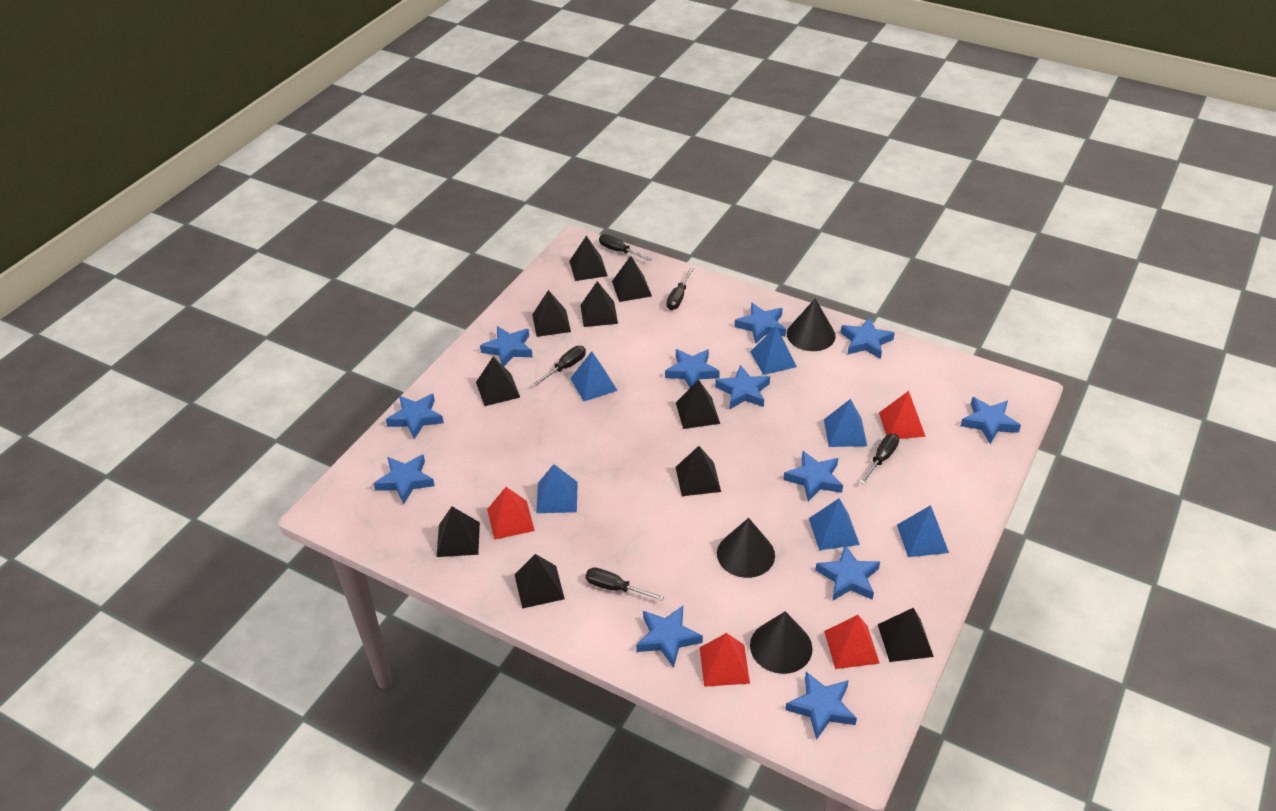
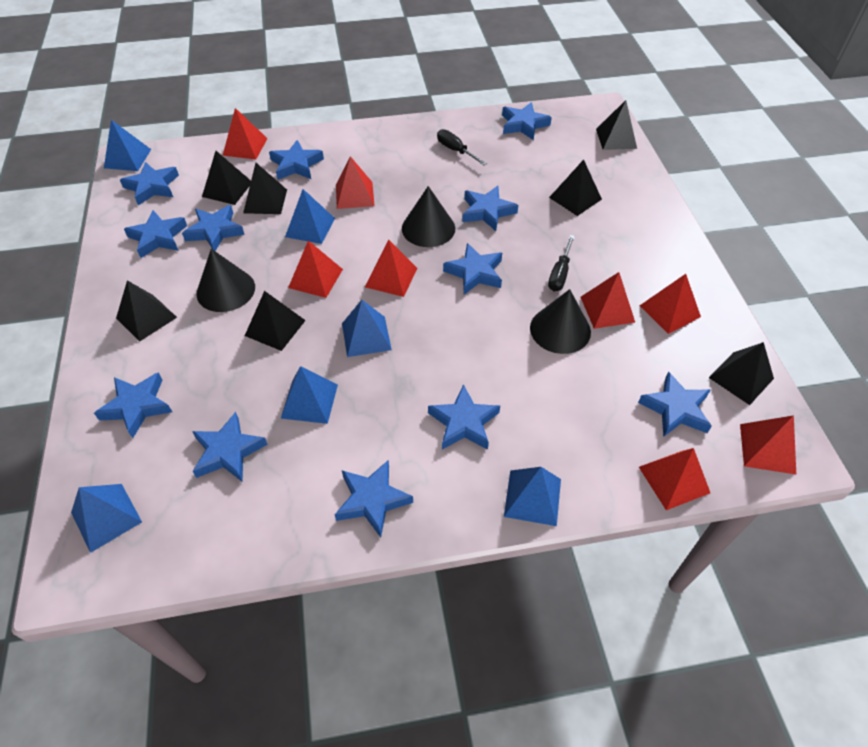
black pyramid: [437,507,480,557] [476,356,520,406] [515,554,565,609] [532,290,571,337] [569,236,608,281] [581,281,618,327] [612,256,652,302] [676,380,720,429] [676,446,721,496] [878,608,934,662] = 10 -> [116,280,177,342] [202,151,251,205] [243,163,287,214] [245,291,306,351] [549,159,602,216] [596,100,637,150] [709,342,774,405] = 7
black screwdriver: [533,346,586,386] [586,567,664,601] [599,234,651,261] [666,268,693,310] [859,434,899,484] = 5 -> [437,129,487,166] [548,235,575,291] = 2
red pyramid: [487,487,535,540] [700,633,750,687] [824,615,880,669] [879,391,926,439] = 4 -> [223,108,268,159] [288,240,343,298] [336,156,375,209] [365,240,417,297] [580,272,635,329] [639,448,710,510] [640,274,701,334] [740,415,796,474] = 8

